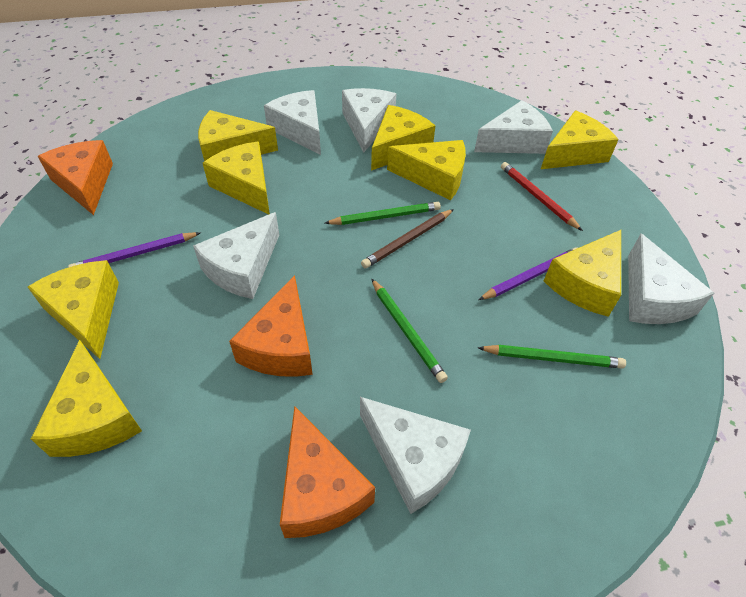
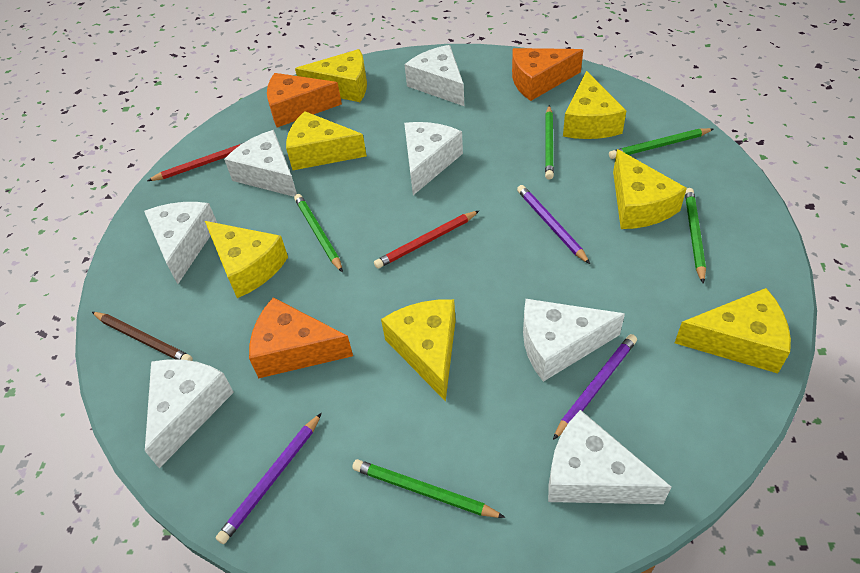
green pencil: [325,202,441,225] [371,278,448,383] [478,345,626,369] = 3 -> [294,194,343,273] [352,459,506,518] [545,106,554,180] [609,128,714,159] [685,188,706,284] = 5
purple pencil: [68,232,201,268] [478,248,577,300] = 2 -> [216,413,322,544] [517,185,590,264] [553,334,637,440] = 3
red pencil: [501,162,583,231] = 1 -> [147,143,243,181] [374,211,479,269] = 2
white cheese: [193,212,279,299] [264,90,321,155] [342,88,396,153] [360,397,471,514] [474,100,553,154] [628,234,714,324] = 6 -> [144,202,217,284] [145,359,234,468] [224,130,297,197] [404,122,463,195] [405,45,464,106] [523,299,625,382] [548,410,671,504] = 7
yellow cheese: [28,260,119,359] [31,340,142,457] [198,110,278,161] [203,142,270,215] [371,105,436,171] [387,140,466,201] [541,111,619,169] [544,230,621,317] = 8 -> [205,221,288,298] [286,111,367,170] [295,49,367,102] [381,299,456,402] [563,71,626,139] [613,149,687,229] [675,288,791,373] = 7

